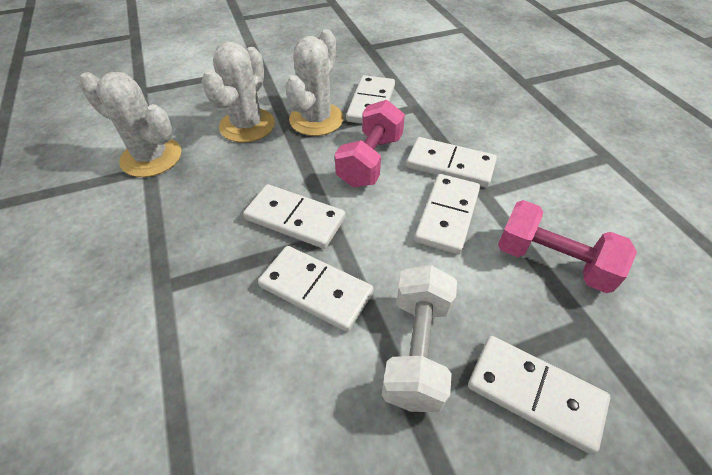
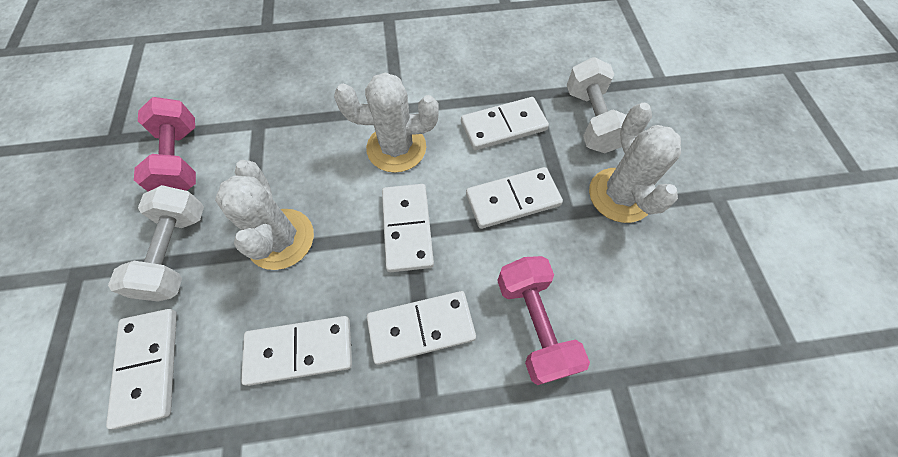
white dumbbell: [382,265,457,412] = 1 -> [108,185,204,301] [567,57,626,153] = 2

